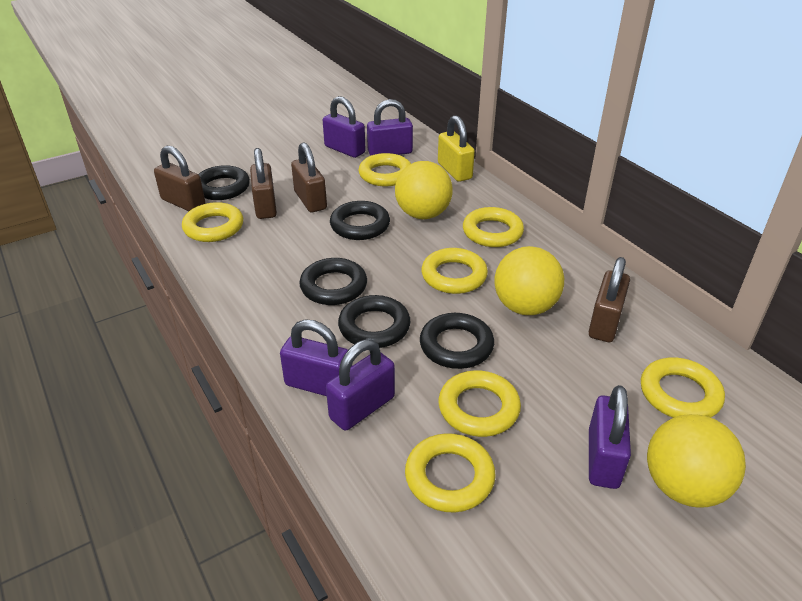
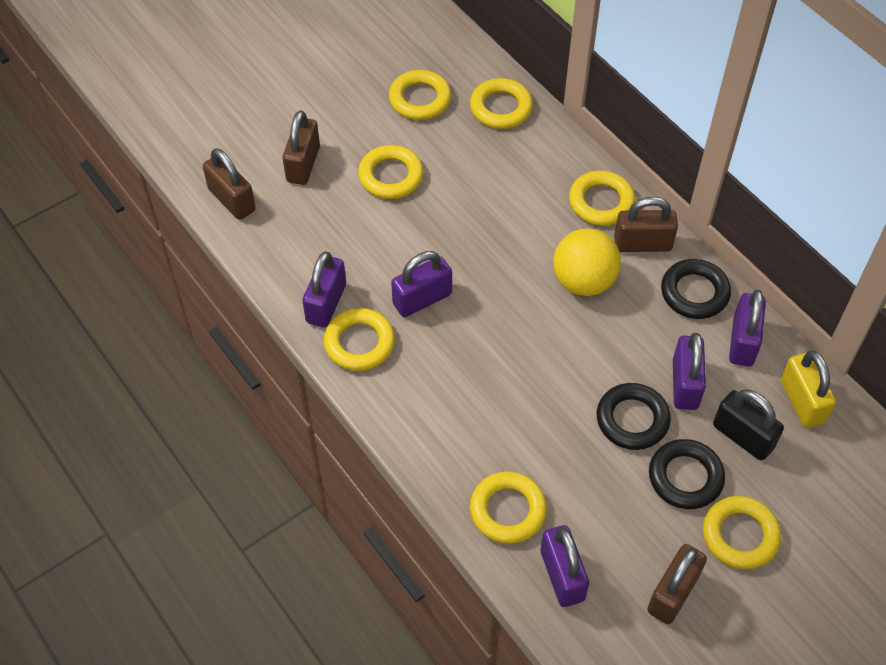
black padlock: none = 0 -> [713,389,784,461] = 1
black ring: [198,165,250,200] [299,258,367,305] [330,201,390,240] [338,295,410,348] [420,313,494,369] = 5 -> [597,383,671,450] [649,439,725,509] [661,259,731,319] = 3
yellow ball: [395,161,453,219] [494,246,564,315] [647,414,746,508] = 3 -> [553,228,621,296] = 1

